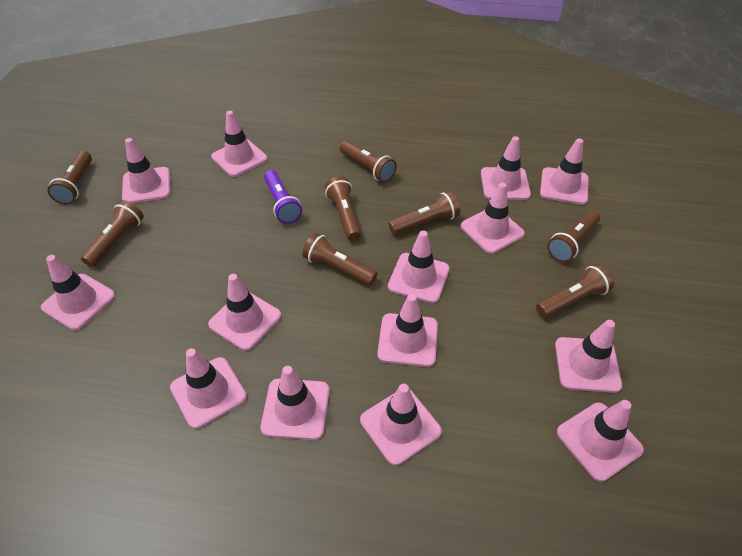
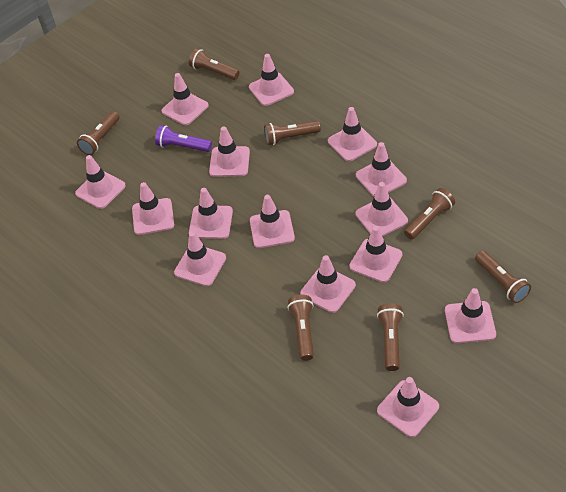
brown flashlight: [47,151,92,204] [81,200,144,267] [303,233,377,285] [325,176,361,241] [340,141,397,183] [388,191,460,235] [536,264,614,318] [547,210,600,262] = 8 -> [77,111,119,155] [189,48,240,80] [264,121,321,145] [288,295,314,361] [377,303,404,371] [404,188,455,240] [475,251,531,303] = 7
pink traffic cone: [41,255,116,330] [122,138,170,203] [170,348,247,429] [208,274,281,351] [211,111,267,177] [260,366,330,440] [360,384,442,465] [377,294,438,367] [388,230,450,303] [461,182,525,254] [481,136,531,200] [540,139,589,205] [555,320,622,393] [557,400,644,482] = 14 -> [75,155,126,209] [132,182,174,235] [161,73,209,125] [174,231,226,286] [189,188,233,239] [209,127,250,177] [249,54,294,106] [250,195,295,248] [300,255,356,313] [328,107,377,161] [349,226,402,283] [356,142,407,197] [356,182,408,236] [377,377,439,437] [445,288,496,343] = 15

